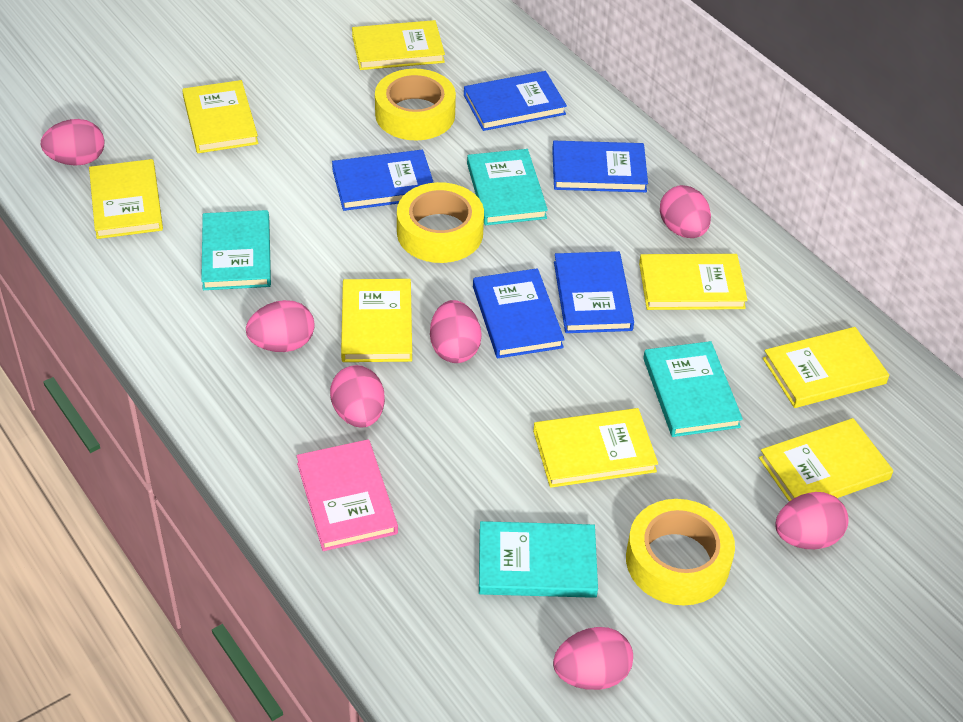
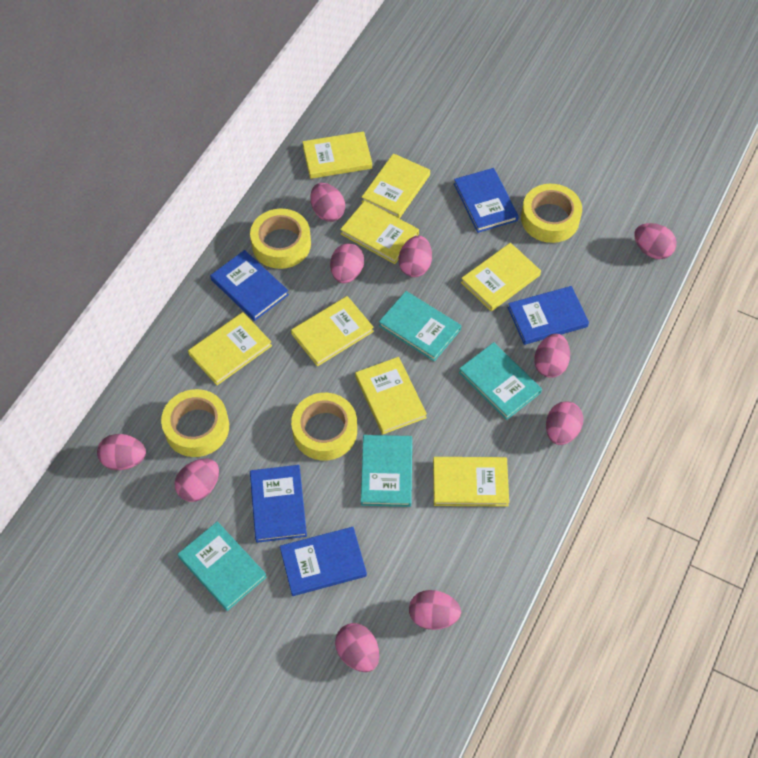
pink book: [297,439,398,551] = 1 -> none = 0
pink egg: [40,119,104,166] [246,300,315,352] [330,365,385,427] [430,300,482,363] [553,627,633,690] [660,185,711,238] [776,492,848,549] = 7 -> [97,434,146,470] [175,459,219,502] [310,183,345,222] [330,243,364,283] [335,623,379,672] [399,236,432,277] [409,590,461,630] [534,334,570,378] [546,401,584,445] [634,223,677,259] = 10
yellow tape: [375,69,456,140] [397,182,484,263] [626,499,735,605] = 3 -> [161,389,229,457] [250,209,311,269] [291,393,357,460] [521,184,582,243] = 4

